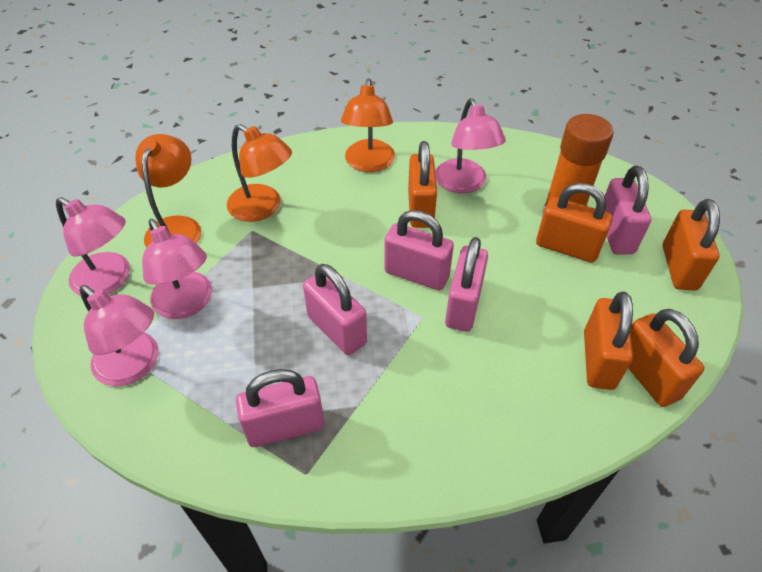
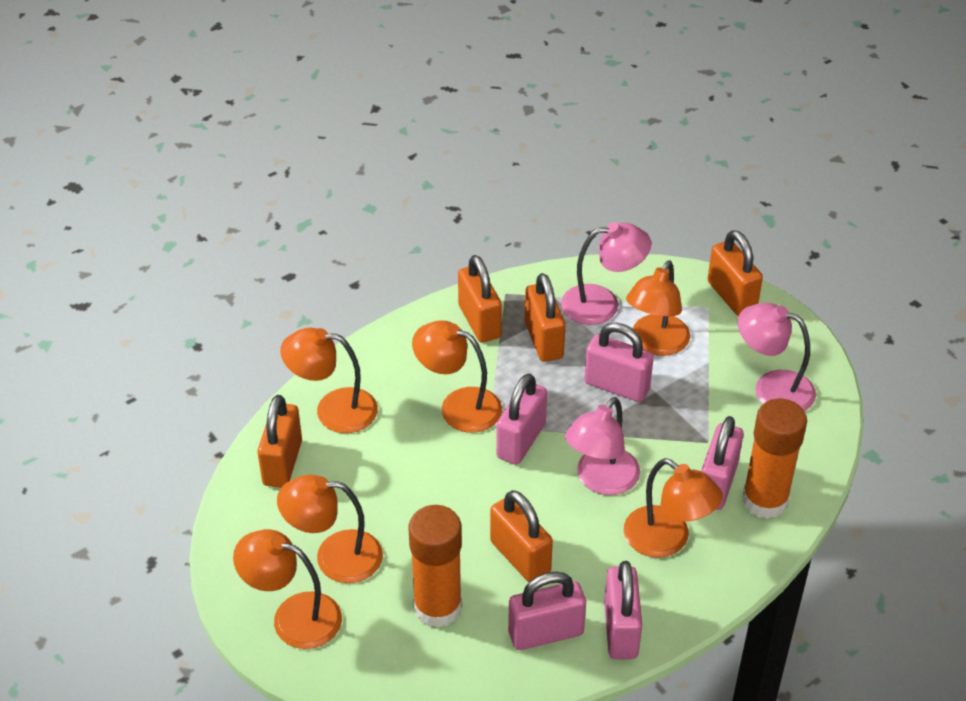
orange glue stick: [542,114,614,217] = 1 -> [409,505,462,628] [742,399,807,519] = 2
orange lamp: [135,134,201,248] [227,124,292,222] [341,78,395,172] = 3 -> [233,529,342,649] [277,475,383,583] [280,328,378,433] [412,320,502,433] [624,458,723,558] [626,260,690,356] = 6
pink lamp: [56,197,130,296] [80,285,158,386] [142,219,212,319] [435,98,506,194] = 4 -> [561,222,651,325] [565,397,640,495] [738,302,816,411] = 3

